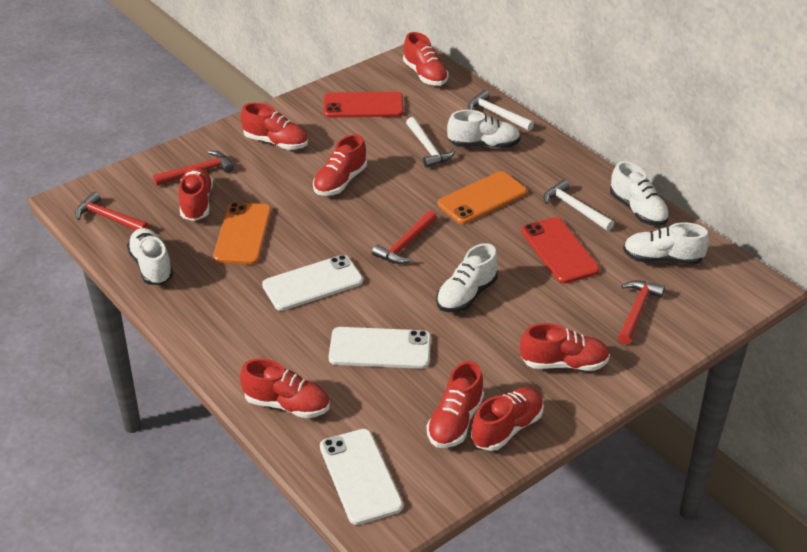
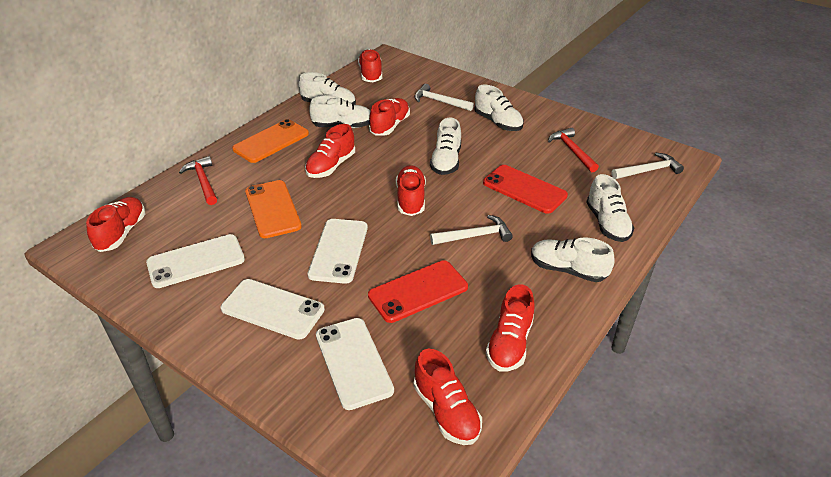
red hammer: [75,192,149,231] [153,151,234,186] [372,210,437,264] [618,280,665,344] = 4 -> [179,156,217,205] [548,128,599,172] = 2
red shoe: [179,166,213,221] [240,358,330,418] [241,103,308,150] [313,134,367,196] [403,32,449,86] [427,361,484,448] [471,387,544,451] [520,323,610,371] = 8 -> [86,197,145,252] [305,124,355,178] [358,49,382,82] [369,98,410,136] [396,165,426,216] [414,349,482,445] [486,284,535,372] = 7
white phone: [262,255,363,311] [320,429,403,525] [329,327,431,369] = 3 -> [146,234,245,288] [221,279,325,339] [308,219,368,284] [316,318,394,410] = 4
white shoe: [127,228,173,285] [436,243,498,312] [447,110,521,148] [610,161,670,226] [623,223,709,264] = 5 -> [298,72,356,105] [309,95,370,128] [430,118,461,175] [475,85,524,131] [531,237,614,282] [586,174,634,242] = 6

